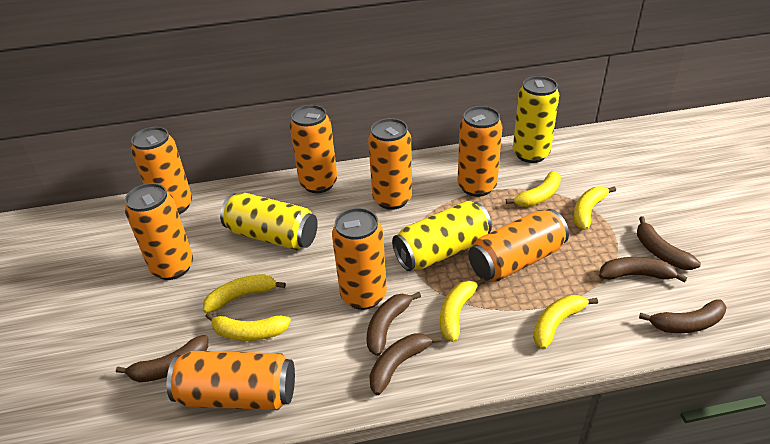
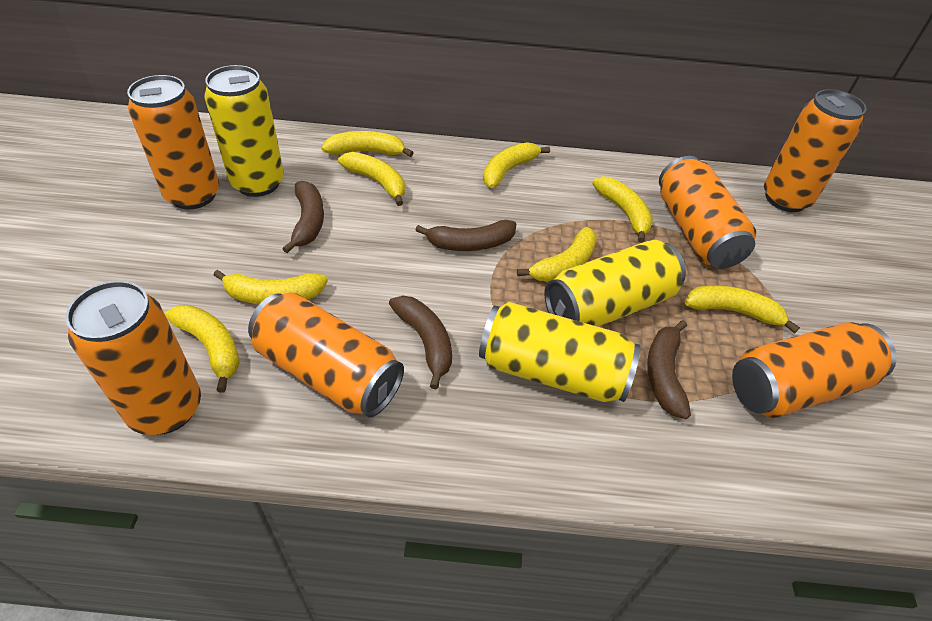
brown banana: [116,335,208,382] [367,292,421,356] [369,333,442,395] [599,257,687,282] [637,216,701,270] [639,299,727,333] = 6 -> [282,181,324,253] [389,296,452,389] [415,220,516,251] [647,320,691,419] = 4
orange can: [125,183,193,280] [131,127,192,214] [167,351,295,410] [290,105,337,193] [332,208,387,310] [368,118,412,210] [458,106,503,197] [468,209,569,282] = 8 -> [65,280,201,435] [127,75,219,210] [248,292,404,417] [659,156,756,269] [732,322,896,418] [764,89,867,212] = 6
yellow banana: [203,274,286,313] [205,312,291,341] [440,278,485,343] [506,171,561,207] [533,295,598,349] [573,186,616,230] = 6 -> [165,305,239,393] [213,270,328,304] [322,131,414,157] [338,152,405,206] [483,142,550,188] [517,227,597,282] [592,176,653,243] [685,285,800,333] = 8

